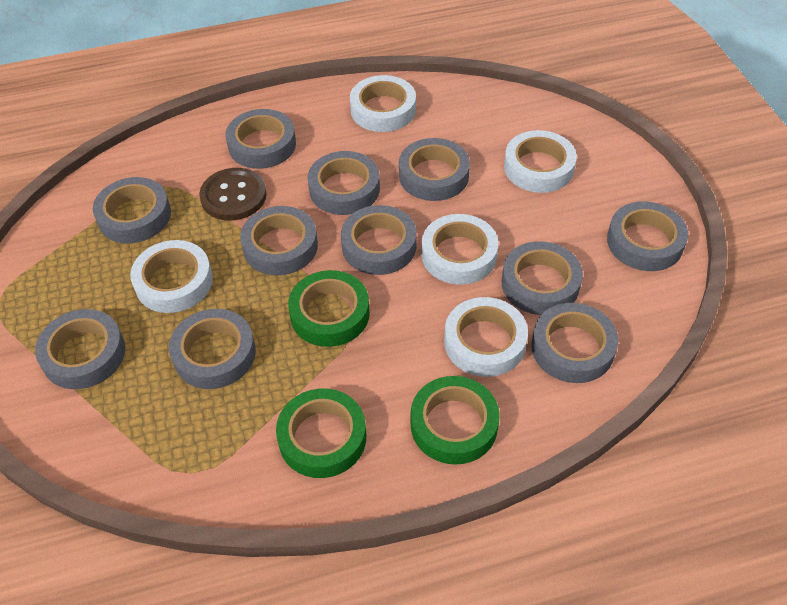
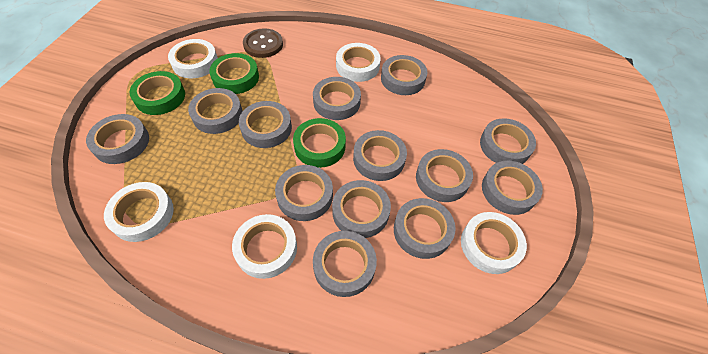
grey tape: [35,309,125,389] [93,177,171,243] [169,309,256,389] [226,109,296,169] [240,206,318,275] [308,151,380,215] [341,205,417,275] [399,138,470,201] [502,241,583,315] [531,303,618,383] [607,201,688,271] = 11 -> [86,114,149,164] [188,88,243,134] [239,101,292,148] [275,165,333,221] [313,77,361,120] [313,231,377,297] [332,180,391,238] [353,130,407,181] [381,55,427,95] [394,198,456,259] [416,149,473,202] [480,118,536,164] [482,161,543,215] = 13

